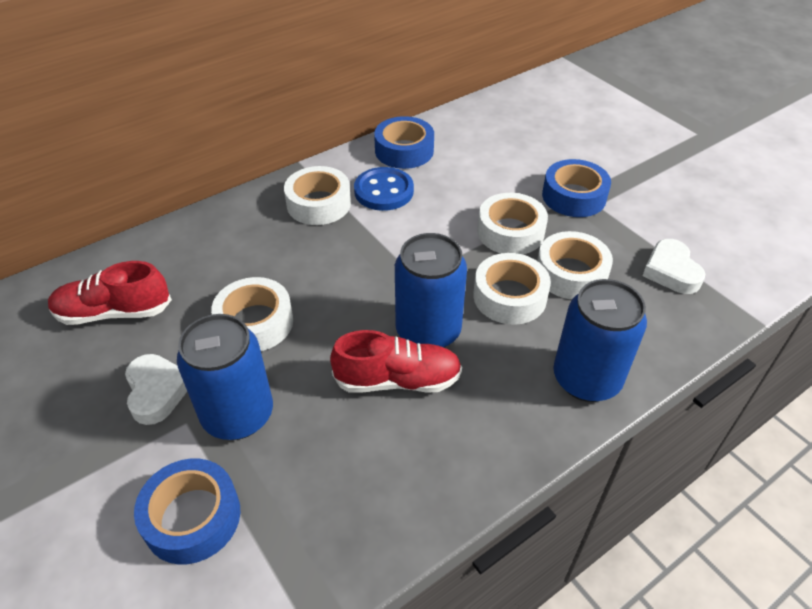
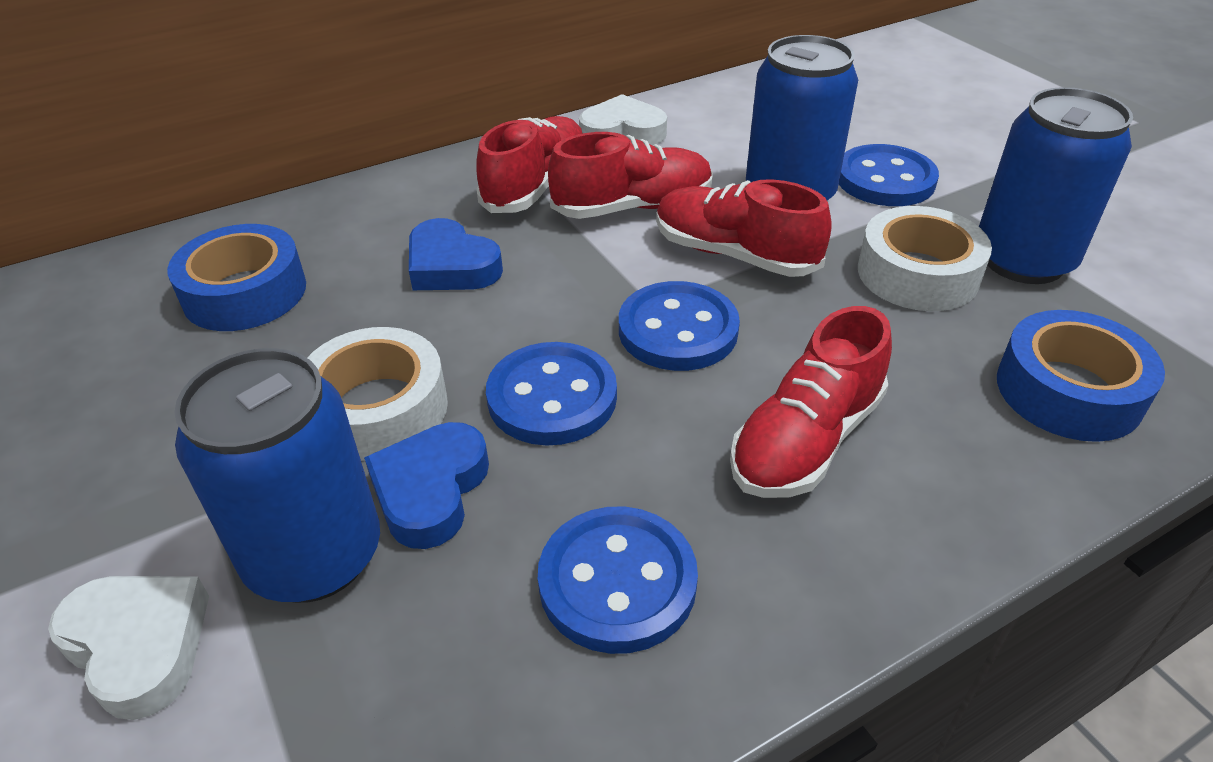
blue button: [354,167,414,211] = 1 -> [486,342,617,446] [538,506,698,654] [619,281,740,371] [839,144,939,206] = 4
blue heart: none = 0 -> [364,422,489,549] [409,218,503,290] = 2
blue tape: [134,459,240,564] [374,116,434,169] [542,159,611,217] = 3 -> [167,224,306,331] [997,310,1165,442] = 2
red shoe: [48,261,172,325] [330,330,462,393] = 2 -> [476,116,583,213] [548,132,713,219] [656,179,832,277] [730,306,892,498] = 4
white tape: [211,277,293,351] [284,166,351,225] [473,253,551,325] [477,193,548,255] [537,231,613,299] = 5 -> [307,327,448,461] [858,206,992,311] = 2

